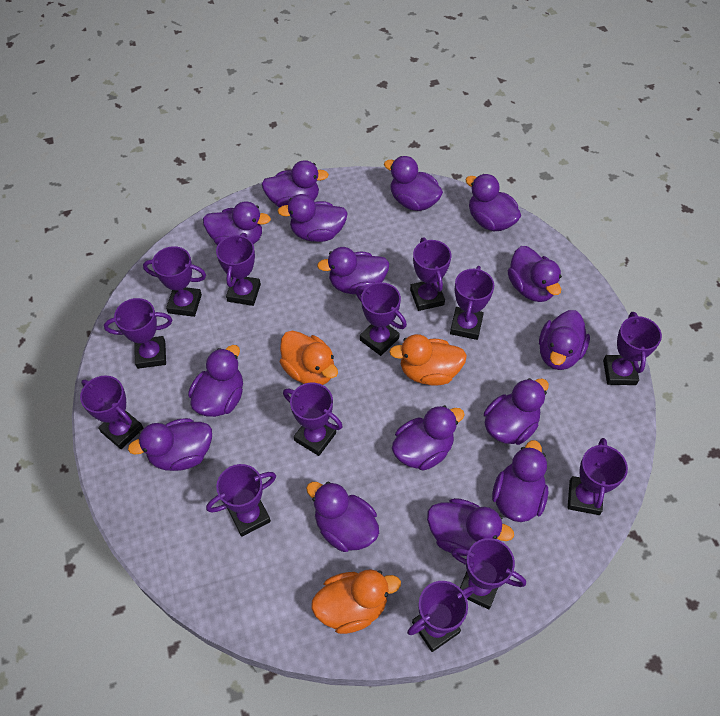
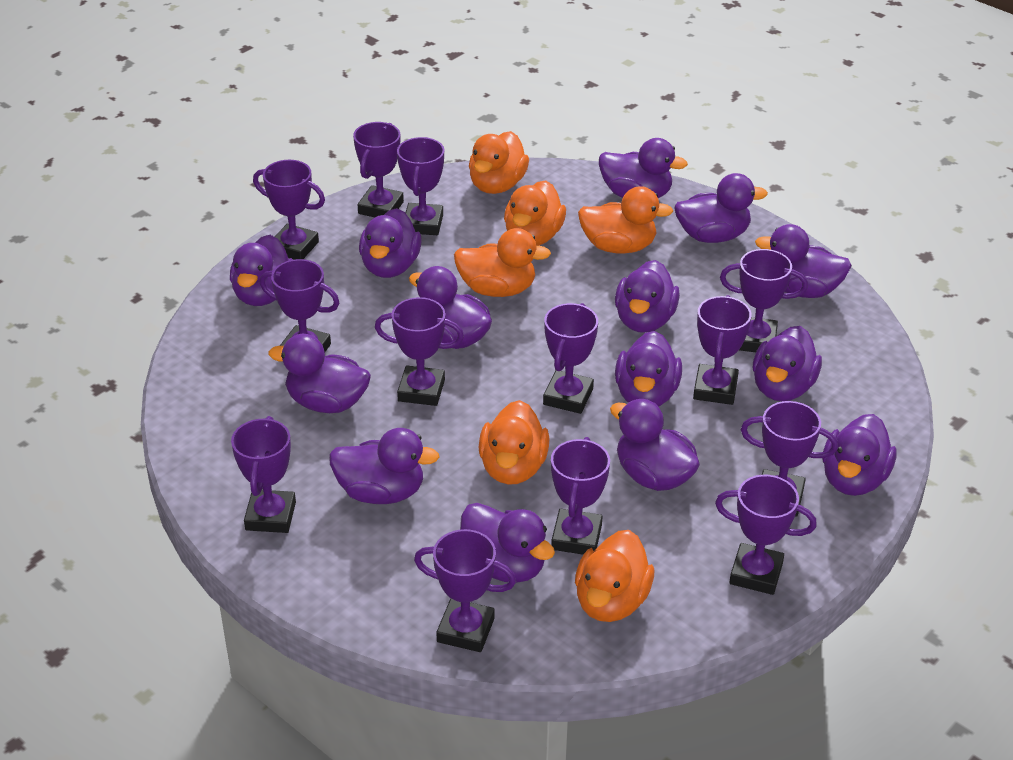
orange duck: [280,330,338,385] [311,569,401,634] [389,334,467,386] = 3 -> [454,228,551,297] [469,131,529,194] [478,400,550,485] [504,180,566,246] [575,530,654,622] [578,186,673,253] = 6
purple duck: [128,418,212,471] [188,345,243,417] [203,201,271,245] [261,160,329,208] [278,194,348,242] [306,482,379,552] [317,247,389,294] [384,156,443,211] [392,405,465,471] [427,498,514,556] [465,174,521,231] [484,378,549,445] [492,440,548,522] [508,246,562,302] [539,310,590,370] = 15 -> [230,235,293,306] [268,334,371,413] [329,428,439,504] [359,208,422,278] [409,266,492,349] [460,503,555,583] [599,138,688,198] [610,399,700,491] [615,260,680,333] [615,331,682,407] [674,173,768,243] [753,326,822,401] [755,224,852,298] [823,414,896,496] = 14

